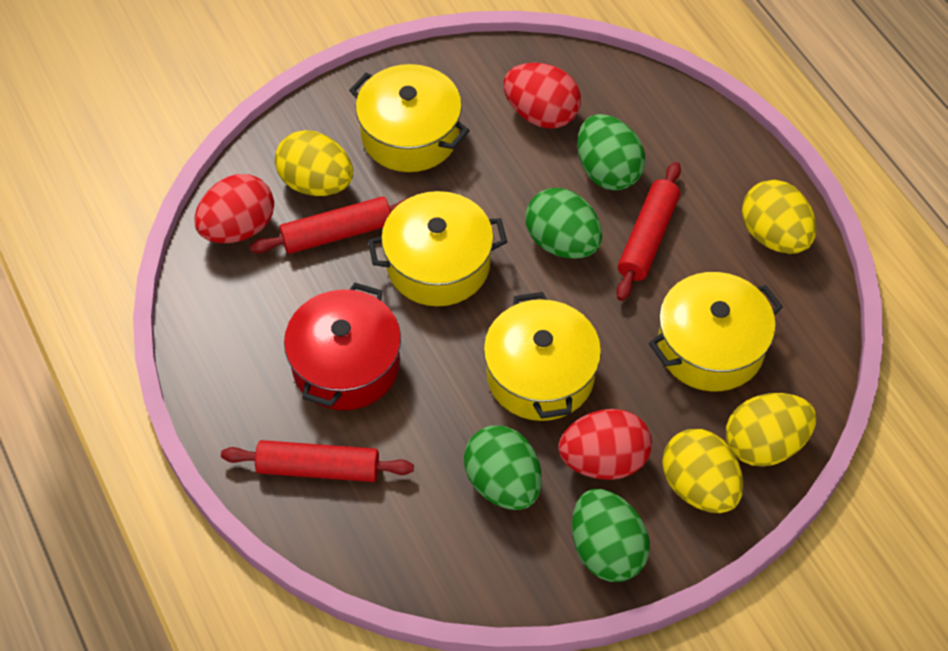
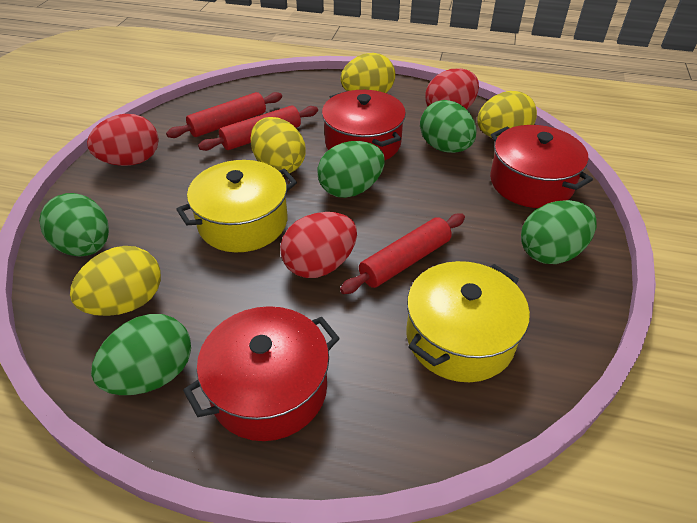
green egg: [464,426,542,510] [525,188,602,259] [572,489,650,582] [577,114,645,191] = 4 -> [39,193,109,257] [91,314,191,395] [318,141,385,198] [420,100,477,153] [521,200,596,264] = 5
red pot: [284,283,401,410] = 1 -> [183,306,340,441] [322,90,406,160] [490,125,593,208] = 3
yellow pot: [349,64,470,172] [368,191,507,306] [484,292,601,421] [649,272,783,391] = 4 -> [176,160,297,252] [407,261,530,382] = 2

